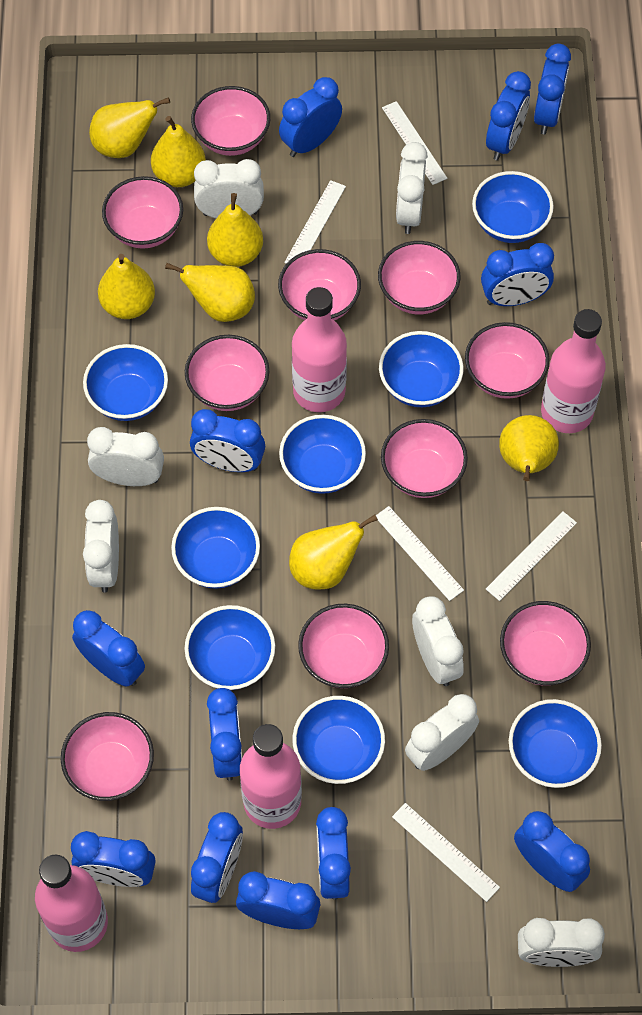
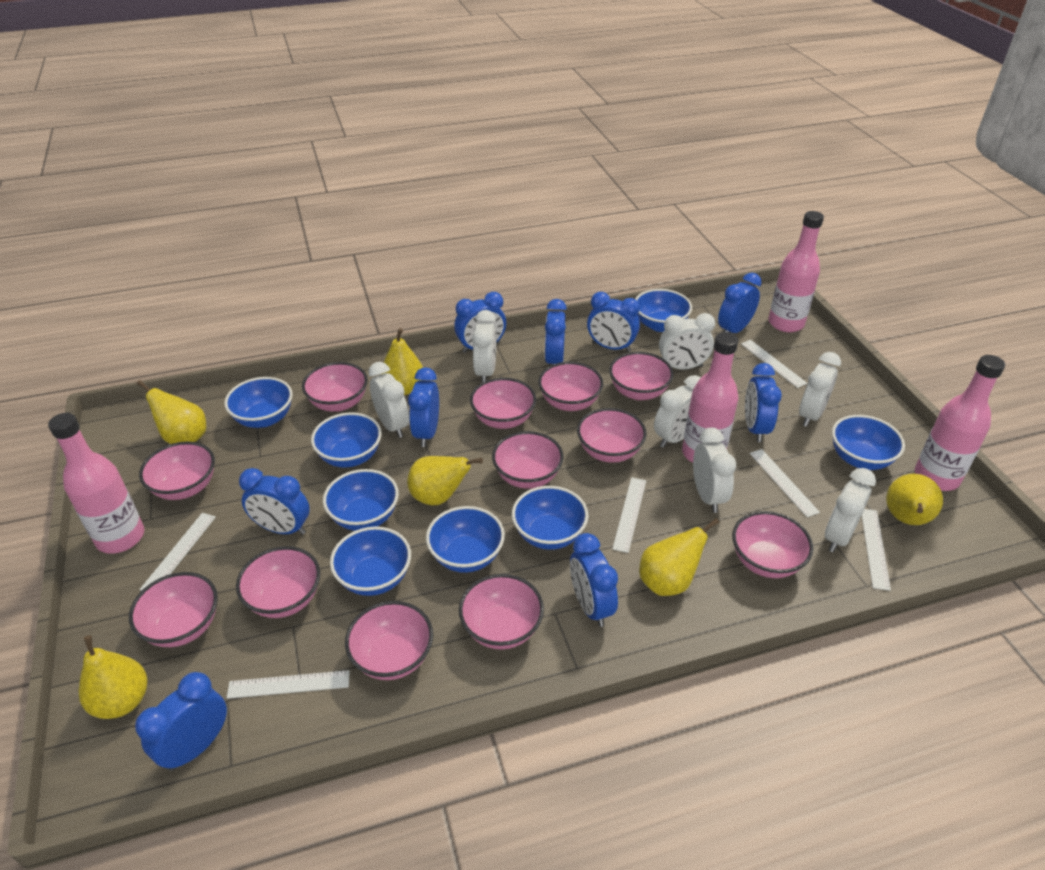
blue clock: [71,831,156,887] [72,610,145,687] [190,409,265,472] [191,812,243,903] [207,688,242,781] [236,871,320,929] [279,77,342,157] [316,807,351,900] [481,243,554,306] [486,71,531,161] [514,811,590,892] [534,44,571,135] = 12 -> [135,672,227,771] [239,468,310,535] [408,367,439,447] [454,292,506,353] [545,299,567,365] [570,533,618,627] [587,292,640,352] [718,273,762,333] [745,363,782,442] = 9
pink bowl: [61,712,154,801] [102,176,183,249] [185,335,269,411] [191,86,270,156] [278,249,361,320] [298,604,389,688] [378,241,461,314] [381,419,468,498] [465,322,549,399] [500,601,591,686] = 10 -> [129,572,218,647] [139,442,215,500] [236,546,320,618] [302,362,368,412] [345,601,433,680] [459,574,544,650] [470,378,536,429] [492,431,564,489] [538,362,603,411] [577,408,647,463] [609,352,674,400] [732,511,813,578] = 12
white ruler: [284,180,346,264] [376,506,464,601] [382,101,447,185] [392,803,500,902] [486,511,577,601] = 5 -> [139,513,216,591] [227,670,350,699] [612,477,646,553] [741,340,807,388] [750,449,820,517] [862,509,891,591] = 6
yellow pear: [89,97,170,158] [98,254,155,319] [151,116,206,187] [165,263,255,322] [207,193,263,267] [289,514,378,590] [499,415,559,481] = 7 -> [79,635,148,719] [137,380,206,444] [380,328,423,395] [407,456,483,505] [639,518,719,596] [886,474,943,525] = 6

